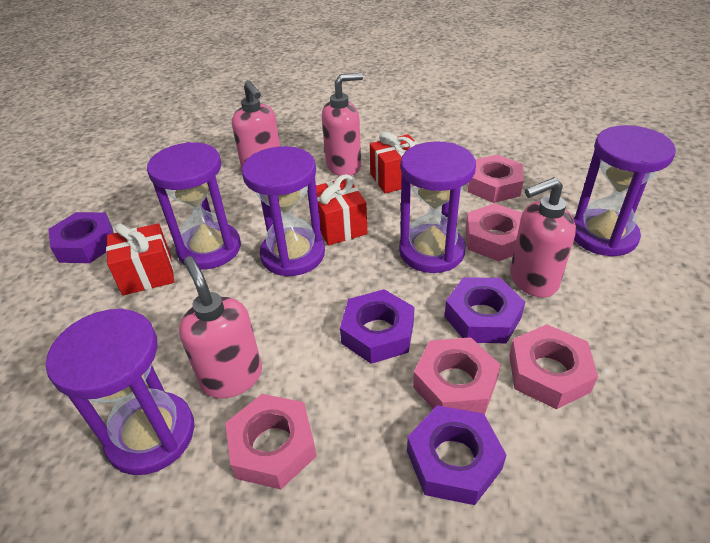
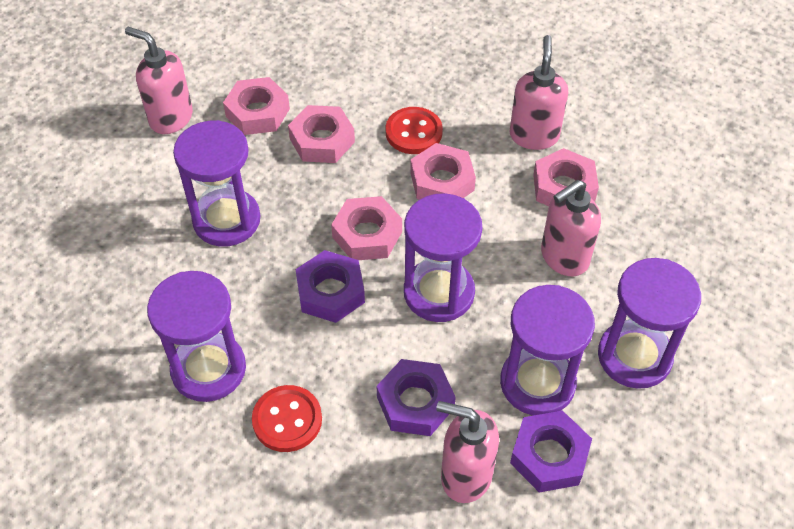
purple nut: [48,212,114,263] [340,289,414,364] [407,405,507,505] [444,277,525,343] = 4 -> [295,250,365,323] [377,359,456,436] [510,411,592,492] = 3
red button: none = 0 -> [252,385,322,452] [386,107,443,154] = 2
red gift: [106,223,174,296] [316,174,368,246] [370,132,418,193] = 3 -> none = 0

